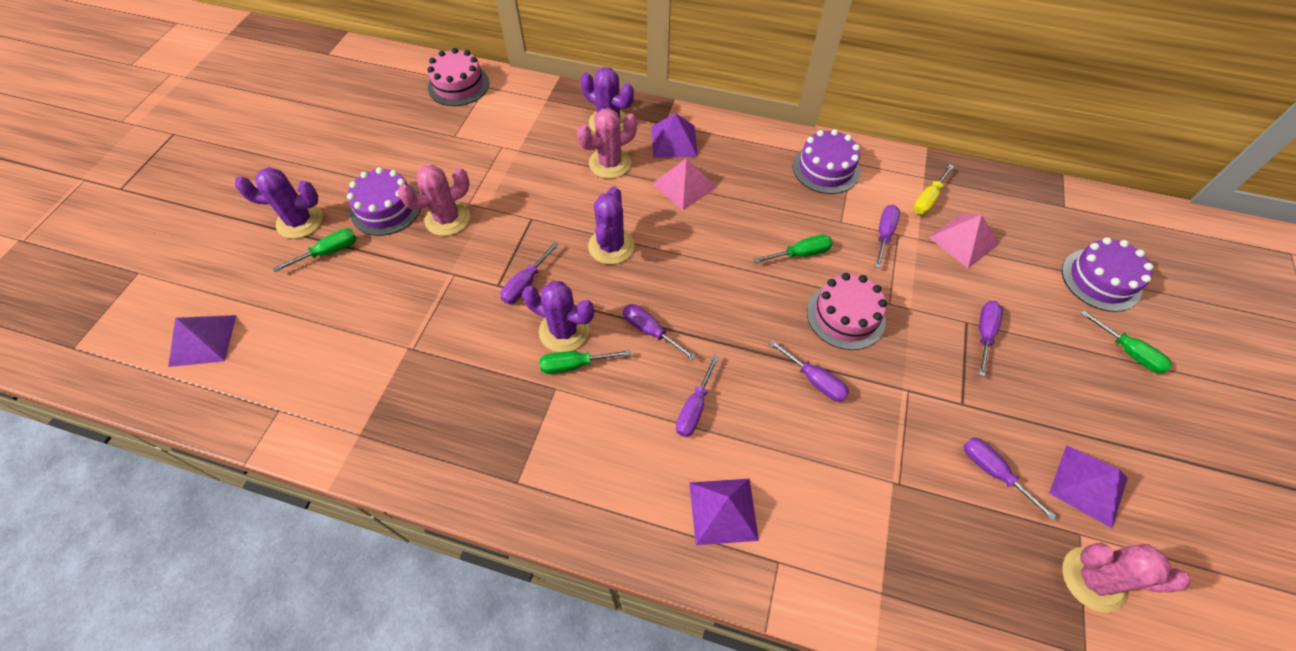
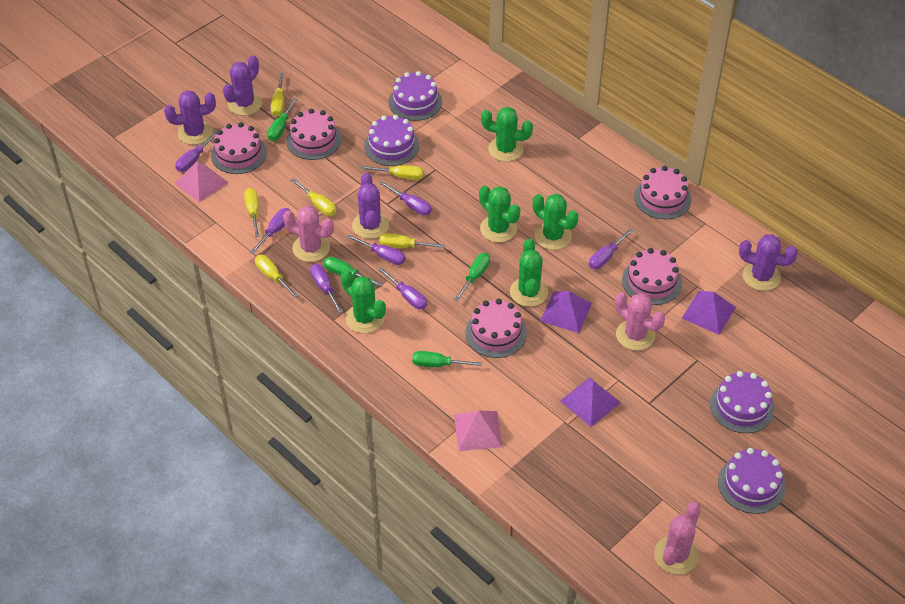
green cactus: none = 0 -> [341,270,386,334] [479,186,520,242] [481,107,533,162] [510,238,548,307] [533,194,579,250] = 5
pink cake: [427,48,489,106] [807,273,887,350] = 2 -> [211,122,267,174] [286,109,341,160] [465,299,527,358] [622,248,682,305] [634,166,692,219] = 5
purple cake: [347,167,421,236] [793,129,860,194] [1062,237,1153,312] = 3 -> [364,115,419,166] [389,71,442,121] [710,371,775,433] [718,448,785,514] = 4
purple pyramid: [168,315,237,367] [651,113,698,158] [689,479,759,545] [1049,445,1128,528] = 4 -> [540,291,592,333] [560,377,621,427] [682,291,736,335] = 3
yellow screwdriver: [913,164,954,215] = 1 -> [244,188,259,237] [255,255,298,298] [271,73,284,116] [291,178,336,216] [361,165,424,180] [379,233,445,248] = 6

